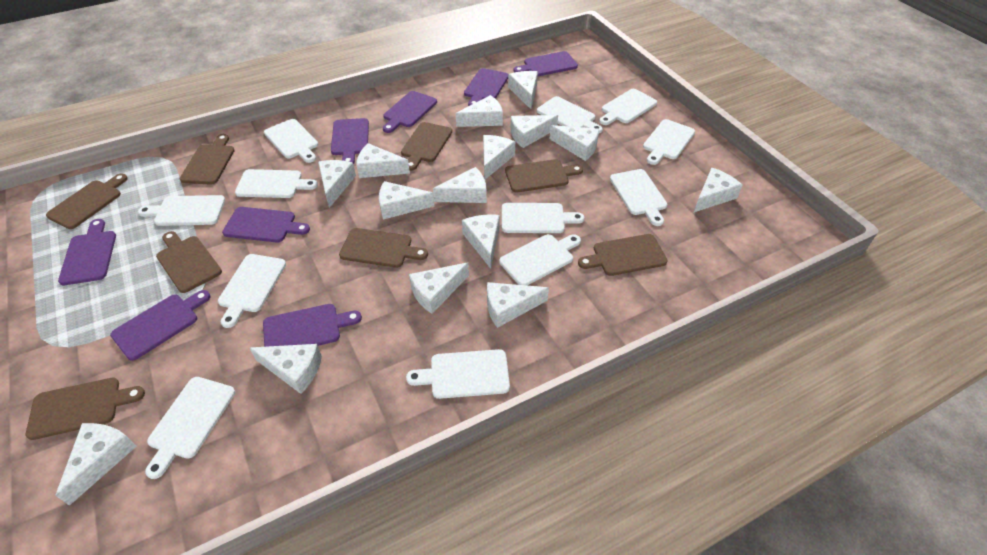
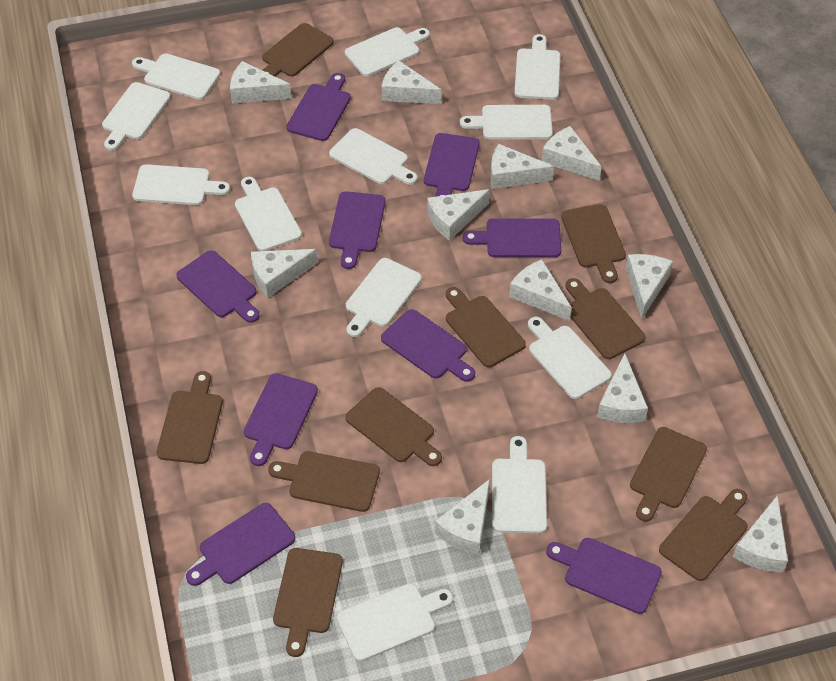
brown cutting board: [26,378,145,440] [46,173,128,229] [156,231,222,293] [179,134,235,185] [339,228,428,268] [401,122,452,171] [505,159,583,193] [578,234,668,276] = 8 -> [157,371,223,464] [262,23,334,77] [268,451,380,512] [273,548,343,657] [345,387,442,466] [446,287,526,367] [561,204,626,283] [565,278,645,359] [630,427,707,522] [659,489,747,581] = 10
purple cutting board: [58,219,116,285] [110,290,211,361] [222,207,310,242] [263,304,362,347] [331,118,369,164] [383,91,437,133] [464,68,508,106] [513,51,578,76] = 8 -> [176,250,260,323] [186,503,295,586] [244,374,318,466] [287,73,351,141] [329,191,385,269] [381,309,475,382] [424,133,480,197] [463,218,561,257] [546,538,662,614] = 9
white cheese: [55,423,137,506] [250,344,322,394] [318,160,356,208] [356,143,410,178] [379,181,434,220] [409,263,469,314] [433,167,487,203] [456,95,503,127] [462,214,500,269] [483,135,515,179] [487,282,549,328] [508,71,538,109] [511,115,558,148] [550,125,599,161] [694,168,742,212] = 15 -> [230,61,291,104] [251,249,318,298] [382,60,441,104] [427,189,490,241] [435,479,490,555] [491,144,554,189] [509,259,572,321] [542,126,602,181] [597,353,648,423] [626,254,673,319] [733,495,788,573] = 11

